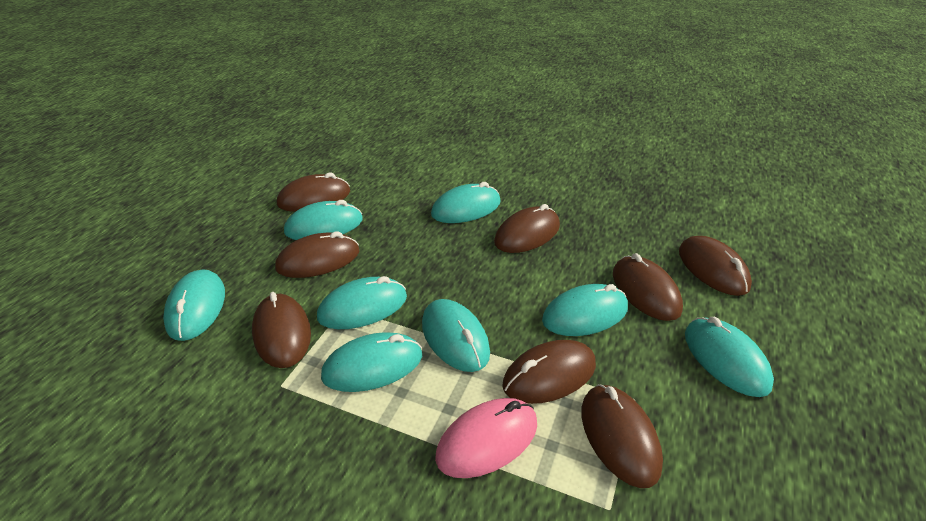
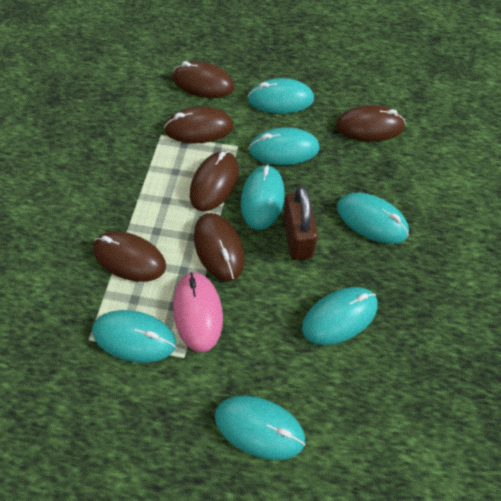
brown mouse: [252,292,311,368] [275,231,359,278] [277,173,350,212] [494,204,560,253] [502,340,596,404] [581,384,663,488] [613,253,683,321] [679,236,752,296] = 8 -> [93,231,166,282] [164,106,234,143] [173,61,235,98] [190,151,239,211] [194,213,245,281] [336,105,406,142] = 6
brown padlock: none = 0 -> [283,186,318,260] = 1
turquoise mouse: [163,269,225,341] [284,200,363,240] [317,276,407,329] [321,332,422,392] [422,299,490,372] [431,182,501,223] [542,284,628,336] [685,317,774,397] = 8 -> [92,310,176,363] [215,395,306,460] [241,165,285,230] [247,78,314,114] [249,127,319,165] [302,287,378,345] [337,193,409,244] = 7

